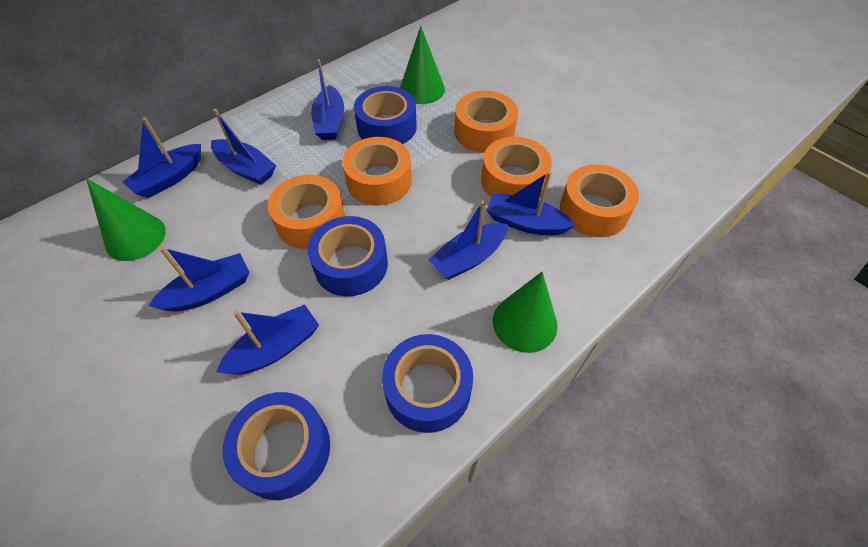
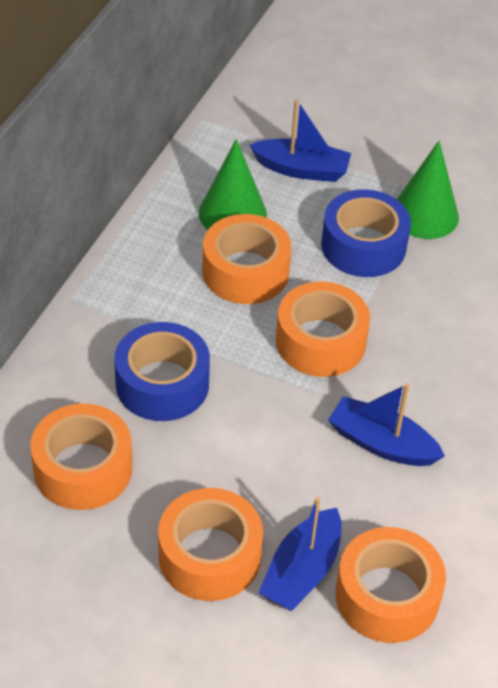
blue boat: [123,117,201,198] [149,247,250,312] [211,109,276,185] [216,304,319,374] [311,59,344,140] [428,201,508,280] [486,171,576,235] = 7 -> [249,99,351,182] [259,497,342,611] [328,383,445,466] = 3
blue tape: [223,392,330,500] [307,216,388,296] [354,86,417,144] [382,334,473,433] = 4 -> [114,322,210,421] [321,189,411,277] = 2
green cone: [86,178,166,261] [400,26,445,104] [493,272,557,353] = 3 -> [199,139,267,230] [397,141,459,239] = 2

